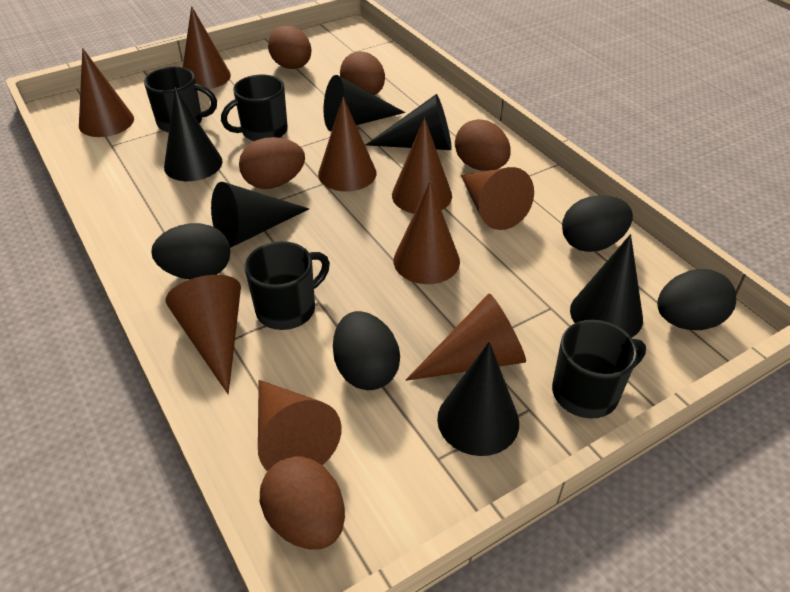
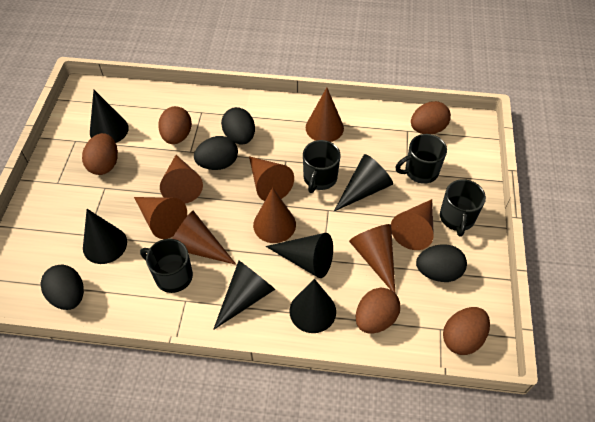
brown cone: [79,48,134,137] [165,275,241,394] [183,6,231,89] [258,380,341,471] [318,97,376,191] [392,118,452,214] [394,182,460,284] [406,293,526,381] [461,167,534,230] = 9 -> [134,197,187,239] [160,155,203,204] [172,211,237,265] [249,156,294,201] [253,188,296,243] [306,87,344,142] [349,224,396,294] [391,199,434,250] = 8

